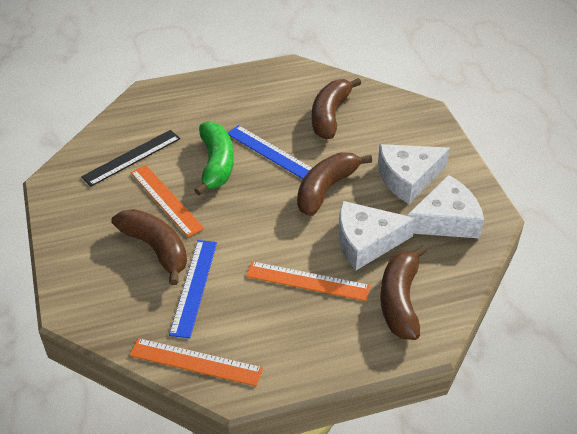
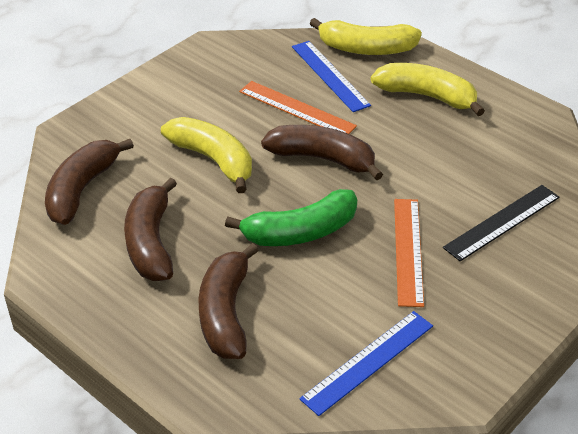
orange ruler: [130,338,263,386] [131,165,204,237] [246,261,370,301] = 3 -> [239,81,357,134] [394,199,424,307] = 2
white cheese: [339,201,416,270] [378,144,450,204] [407,175,484,238] = 3 -> none = 0
yellow banana: none = 0 -> [161,117,252,193] [309,18,422,55] [371,63,485,116] = 3

